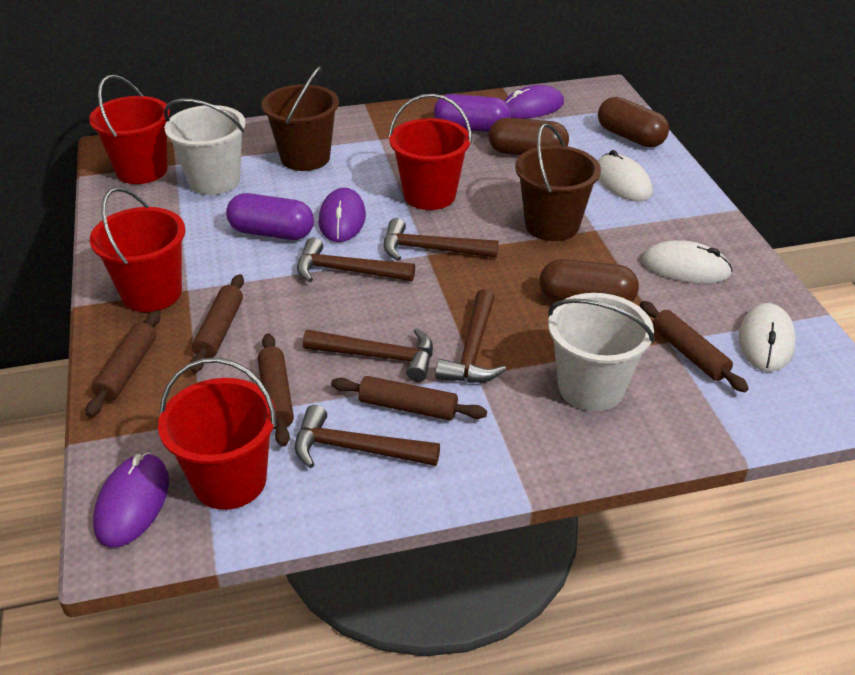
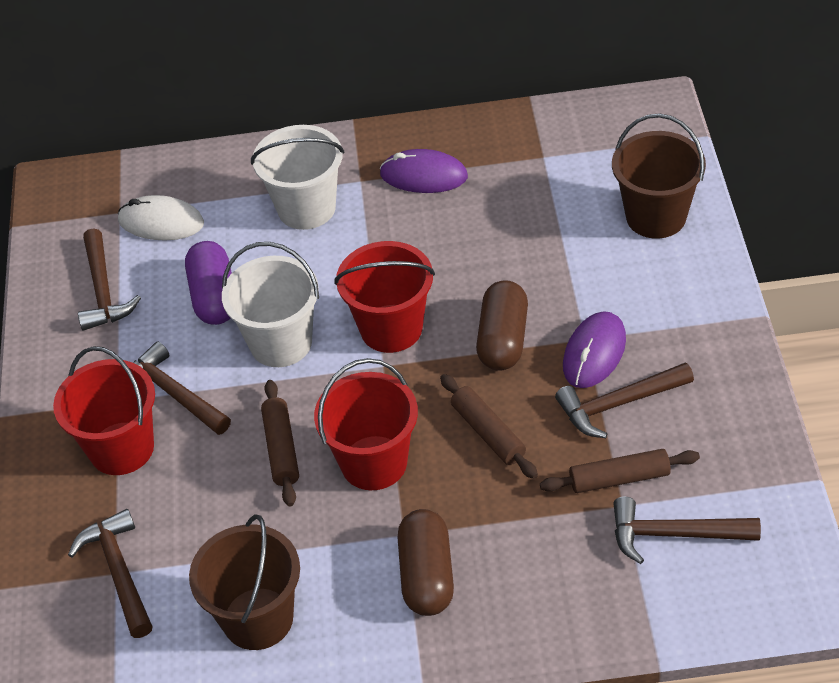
brown capsule: [489,118,569,155] [539,259,639,302] [598,97,669,148] = 3 -> [397,509,454,616] [476,280,528,371] = 2
brown rolling pin: [86,310,160,417] [190,274,244,373] [258,333,294,447] [331,376,487,420] [640,301,749,392] = 5 -> [261,380,299,506] [440,374,538,479] [540,449,700,493] = 3
purple capsule: [226,193,314,240] [434,94,511,132] = 2 -> [185,241,232,325] = 1
purple mouse: [93,453,169,548] [319,188,366,242] [504,85,564,119] = 3 -> [379,149,468,193] [563,311,626,388] = 2
red bucket: [89,75,170,184] [90,187,186,312] [158,358,277,510] [388,94,472,210] = 4 -> [53,346,155,475] [314,358,418,490] [334,241,435,353] = 3
white mouse: [598,150,653,202] [642,240,733,284] [739,303,796,372] = 3 -> [118,195,204,241] = 1

